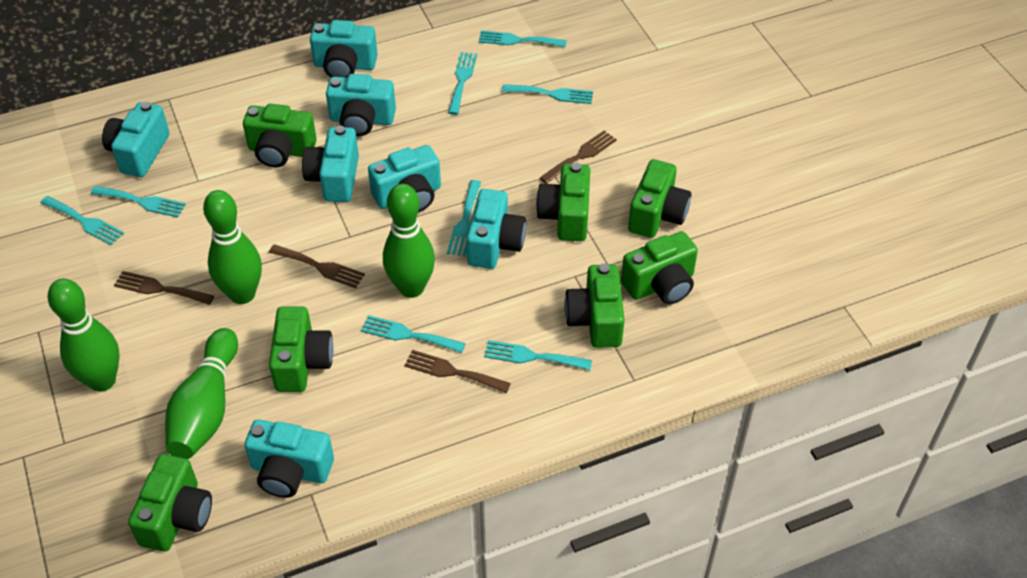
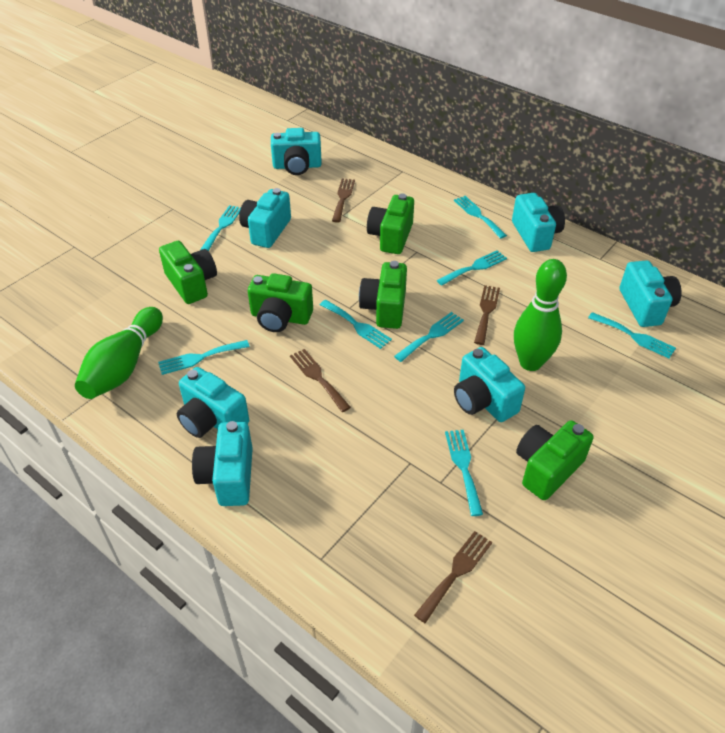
green bowling pin: [48,279,120,392] [165,328,238,459] [203,190,262,304] [383,184,435,298] = 4 -> [75,307,163,399] [514,259,567,371] = 2
green camera: [128,454,212,552] [243,104,317,167] [269,306,333,392] [536,163,590,241] [564,263,625,348] [621,231,698,304] [628,159,691,238] = 7 -> [159,241,217,304] [248,273,313,332] [359,261,407,329] [367,193,414,254] [516,420,594,500] = 5

